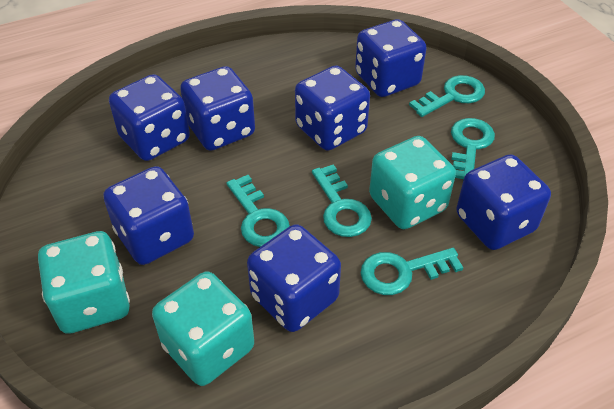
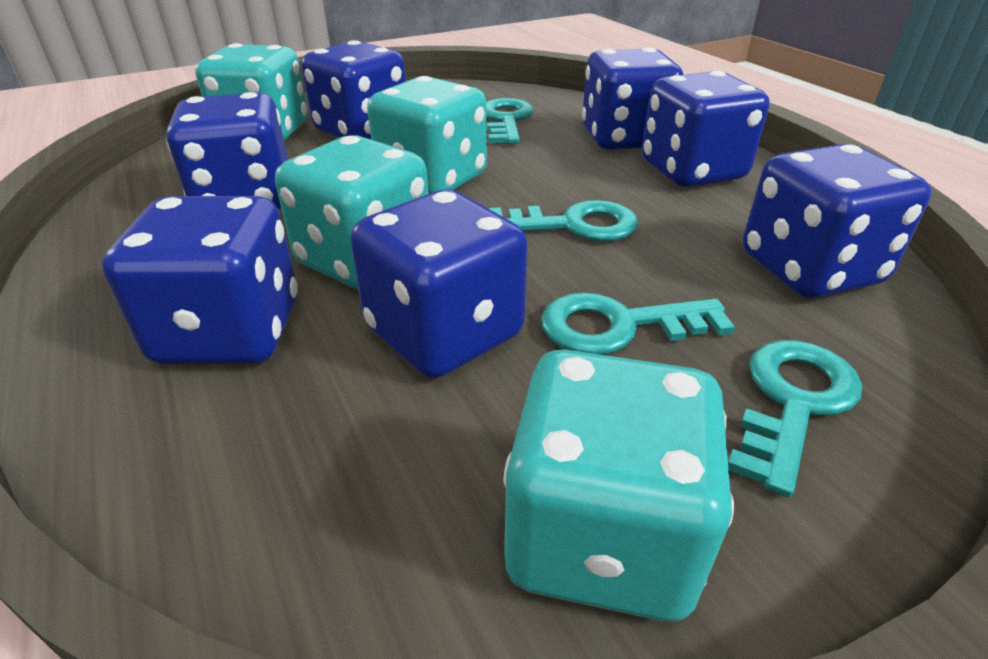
turquoise dice: [38,231,130,334] [152,271,254,386] [369,136,456,229] = 3 -> [195,43,308,141] [275,135,429,289] [367,76,487,194] [503,350,734,622] = 4
turquoise key: [227,175,290,247] [312,164,372,237] [361,248,463,295] [409,75,485,117] [451,118,495,180] = 5 -> [487,98,534,144] [489,200,638,241] [541,292,735,355] [728,340,862,497] = 4

